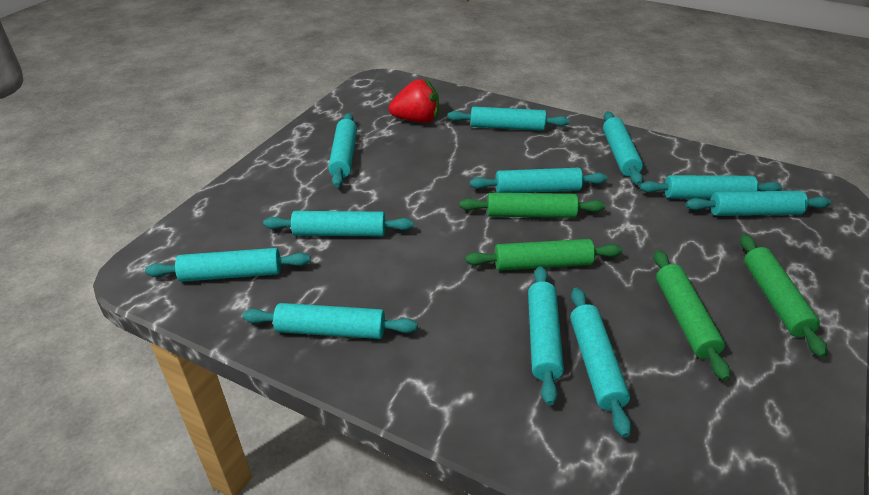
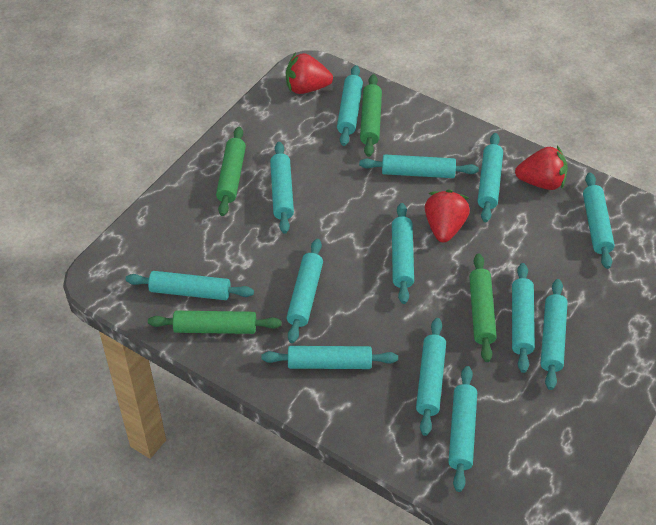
red strawberry: [389,79,439,123] = 1 -> [286,53,333,94] [425,189,470,243] [515,146,568,190] = 3
turquoise rolling pin: [145,248,311,282] [242,303,418,339] [263,211,414,236] [328,113,357,187] [448,107,569,131] [470,168,607,193] [528,266,564,405] [570,287,632,438] [603,112,643,185] [640,175,782,199] [686,191,831,216] = 11 -> [126,271,254,300] [261,346,398,369] [270,142,294,234] [287,239,323,343] [337,65,363,146] [359,154,479,178] [392,203,414,304] [416,318,446,436] [448,366,477,492] [478,133,503,222] [512,263,535,373] [541,279,568,390] [583,172,615,269] = 13

